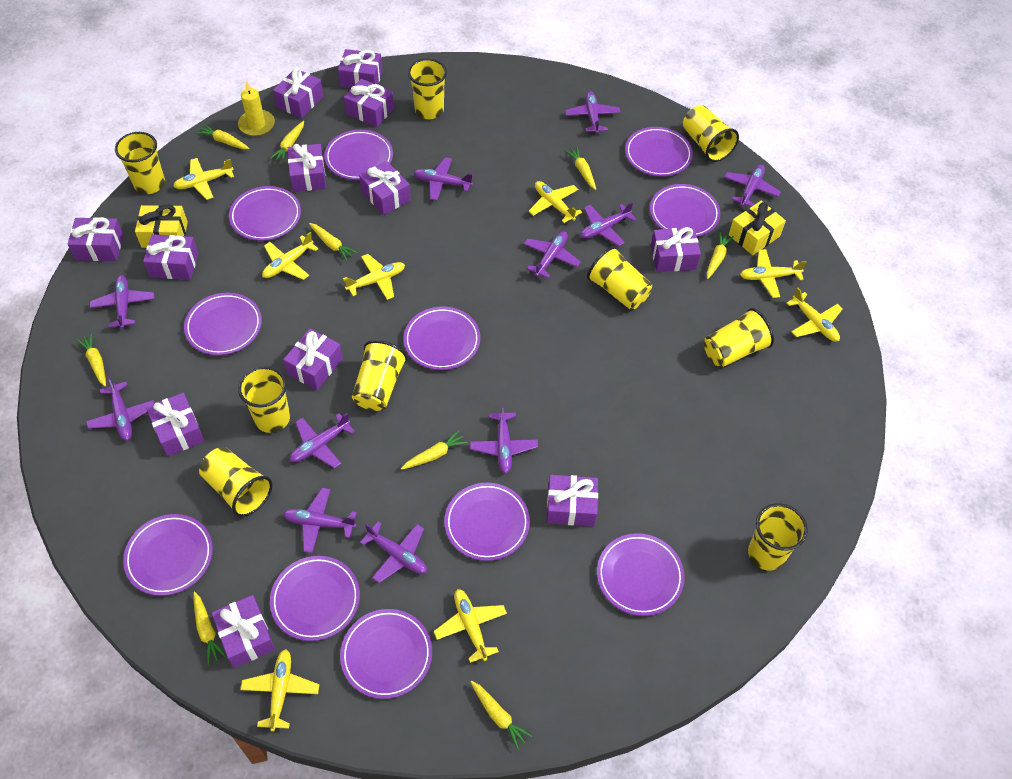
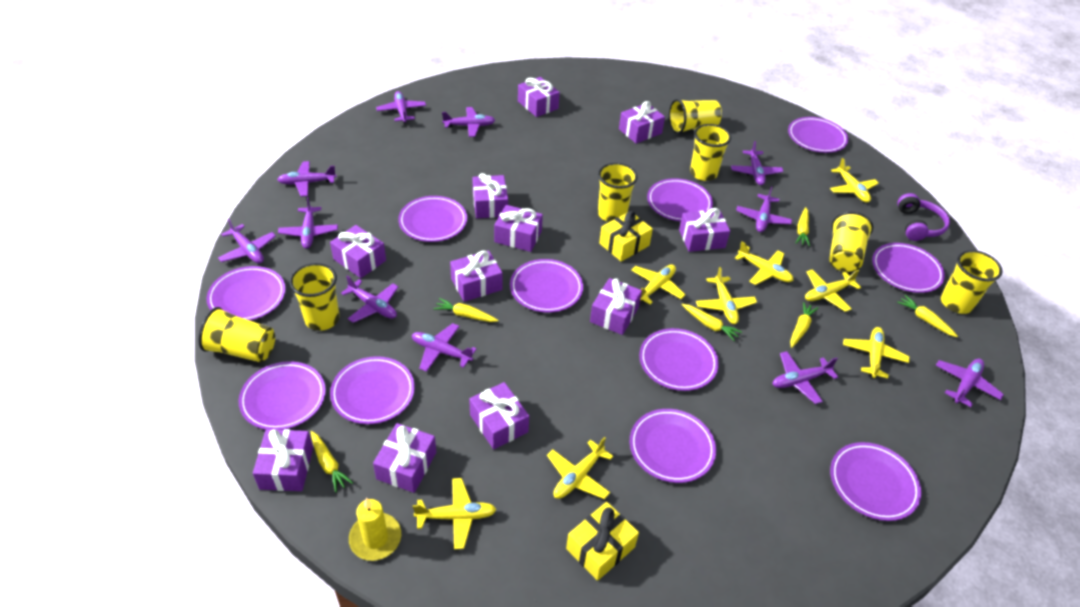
purple gift: [68,217,124,261] [143,234,198,280] [146,393,205,457] [212,595,275,668] [273,68,323,118] [283,329,343,390] [288,144,326,192] [338,49,383,88] [344,79,394,127] [359,161,411,215] [547,475,598,526] [651,227,701,272] = 12 -> [253,429,313,491] [330,225,386,278] [373,423,436,493] [450,250,503,302] [469,382,529,449] [472,173,508,218] [494,205,543,252] [518,77,560,117] [590,278,642,335] [619,101,665,144] [679,208,730,252] = 11
purple headphones: none = 0 -> [897,193,950,241] = 1
yellow carrot: [76,333,106,387] [193,592,227,665] [196,124,250,149] [270,121,304,163] [309,223,358,261] [401,430,468,470] [470,681,532,750] [565,147,596,190] [707,232,734,279] = 9 -> [311,431,353,492] [433,298,498,322] [682,304,742,341] [790,302,818,348] [796,207,810,247] [897,295,958,337] = 6
yellow cup: [115,132,165,194] [199,447,272,517] [238,366,290,433] [352,340,408,411] [408,59,447,119] [587,246,652,310] [683,105,739,162] [704,308,774,368] [748,503,808,571] = 9 -> [198,307,275,362] [289,263,339,331] [598,163,638,222] [669,99,722,134] [690,124,731,181] [829,212,873,272] [941,250,1003,314] = 7

